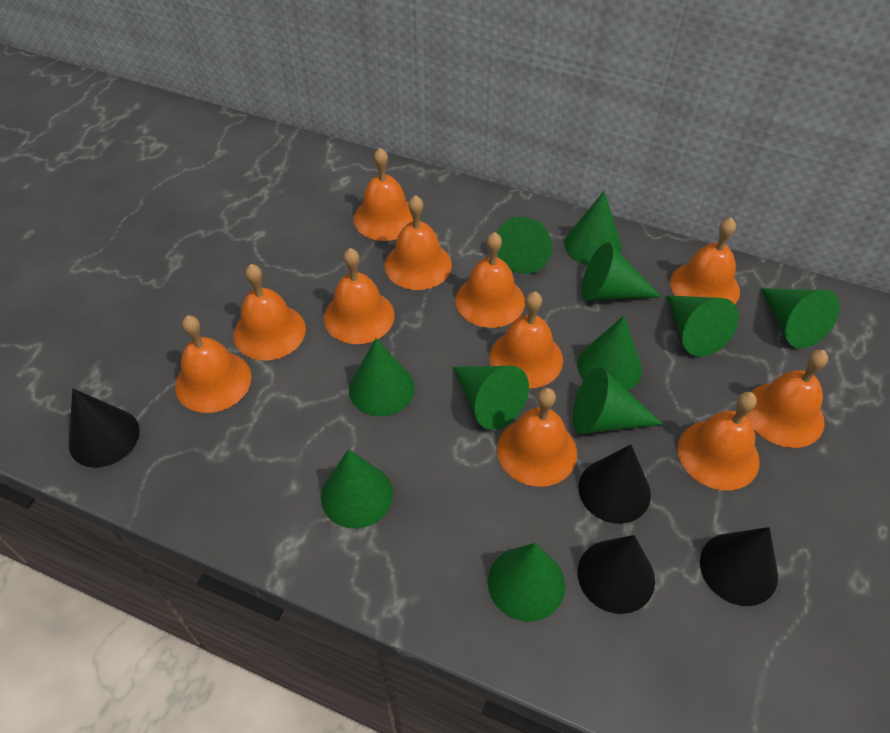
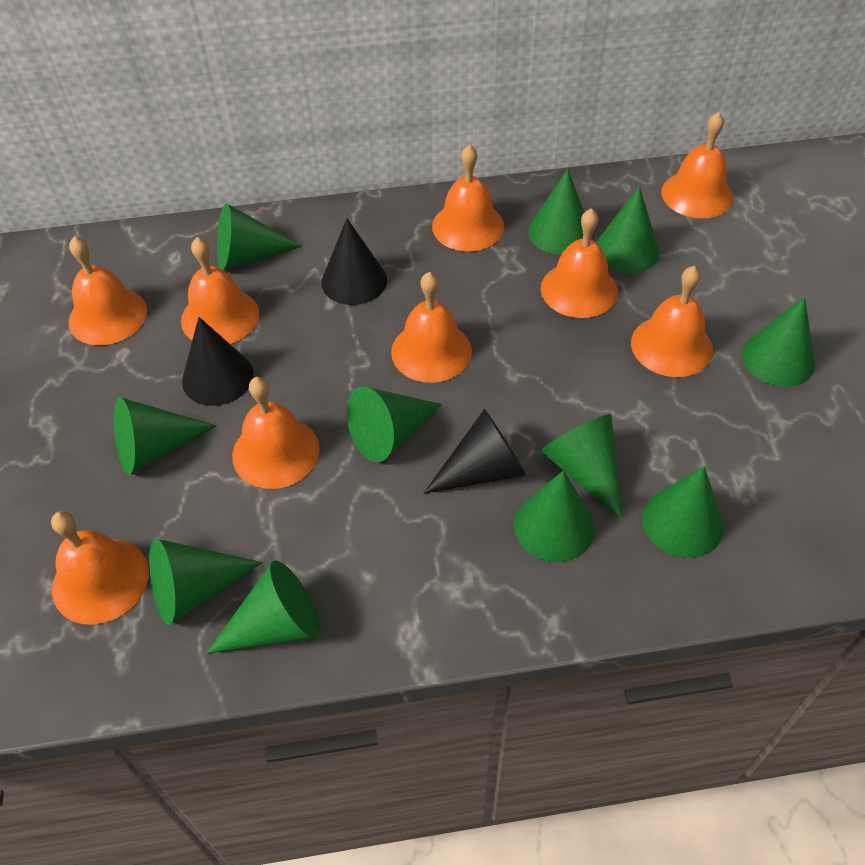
black cone: [69,389,140,468] [578,444,651,524] [578,535,655,614] [700,527,778,606] = 4 -> [182,317,254,406] [321,218,387,305] [424,409,527,493] = 3
orange bell: [175,315,252,413] [234,264,306,360] [324,248,395,344] [354,148,413,241] [385,195,452,290] [455,232,525,328] [490,292,563,389] [497,388,577,487] [670,218,740,304] [678,392,760,491] [746,350,828,448] = 11 -> [51,511,149,625] [68,237,147,345] [181,237,259,344] [232,377,320,489] [391,272,472,383] [432,144,504,251] [541,208,618,318] [631,266,713,377] [661,112,733,218] = 9

